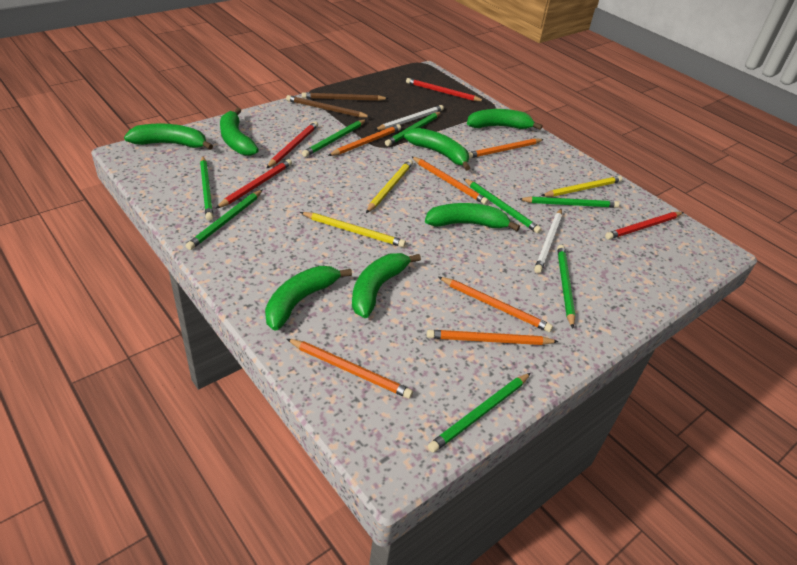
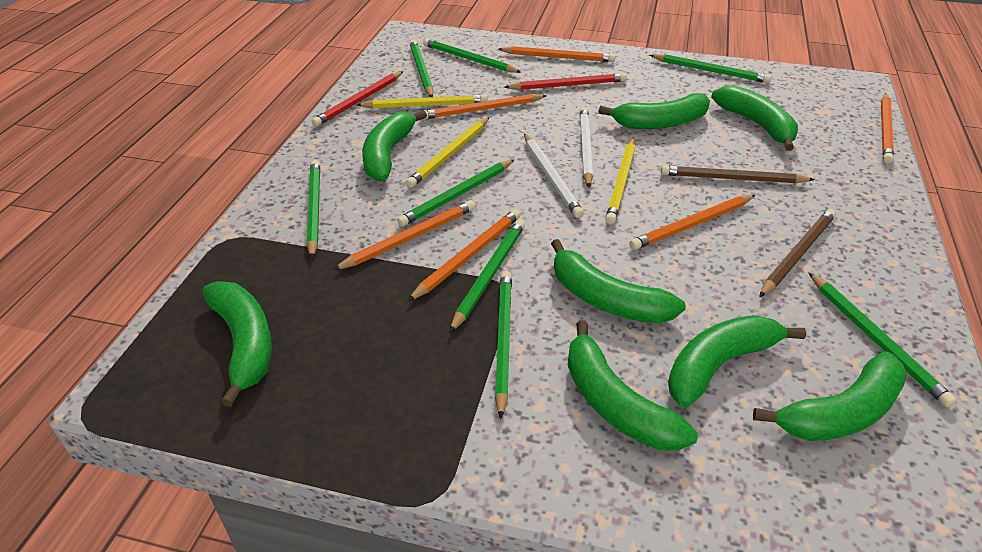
green banana: [124,123,213,150] [220,108,259,156] [265,266,352,331] [352,253,421,318] [404,128,470,171] [425,203,520,231] [467,109,543,130] = 7 -> [202,281,272,407] [362,110,427,181] [551,239,686,323] [568,320,698,451] [598,93,710,129] [668,315,806,407] [711,85,798,151] [753,351,907,441] = 8
red pencil: [215,159,292,209] [267,121,318,168] [406,78,484,101] [605,212,684,240] = 4 -> [312,71,404,127] [504,73,627,90] = 2

